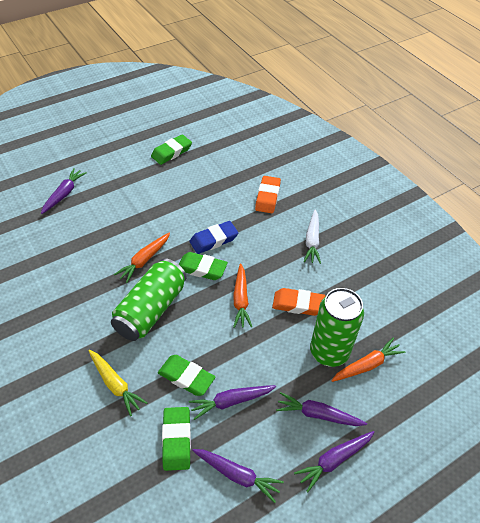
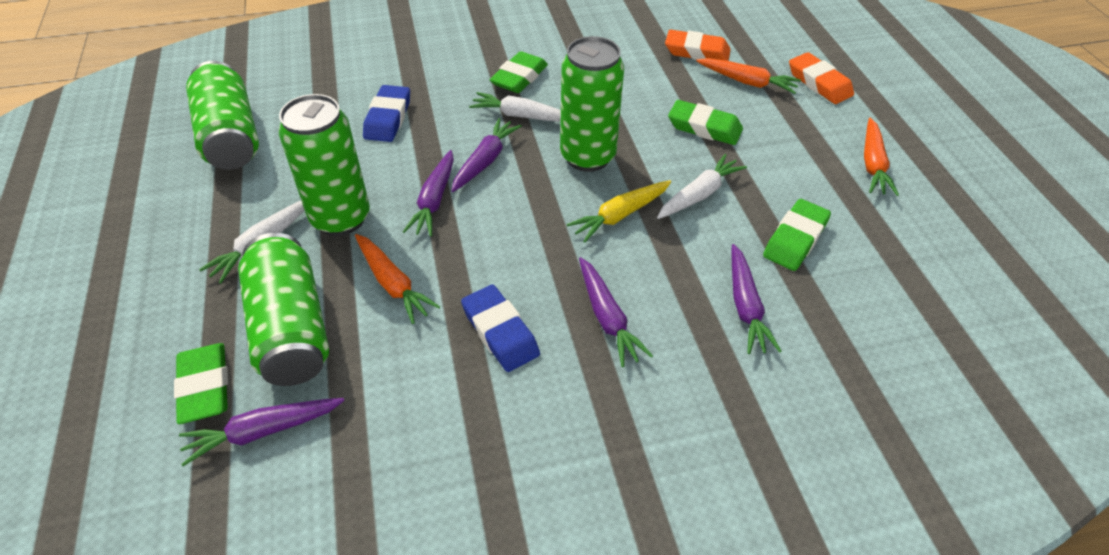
blue eraser: [190,221,238,254] = 1 -> [363,85,410,142] [461,285,540,372] = 2
green can: [111,258,187,341] [310,288,364,367] = 2 -> [186,61,259,170] [238,233,329,386] [279,94,370,236] [560,36,624,172] = 4
white carrot: [304,210,321,264] = 1 -> [199,201,304,284] [469,92,561,122] [657,154,747,219] = 3

